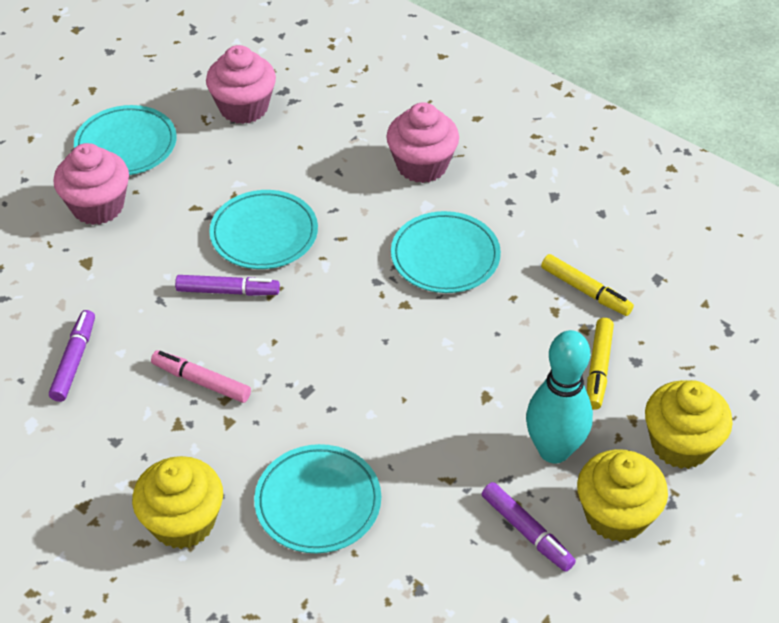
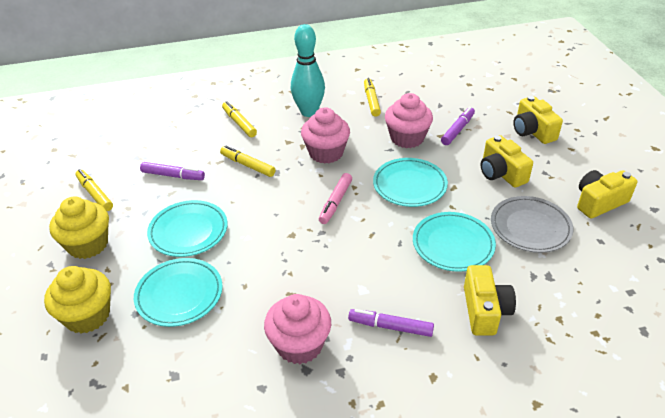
grey plate: none = 0 -> [491,196,573,253] = 1
yellow camera: none = 0 -> [464,265,516,336] [481,135,533,188] [513,96,563,144] [577,170,637,219] = 4
yellow cupcake: [132,456,223,549] [577,449,668,542] [645,380,733,469] = 3 -> [44,266,111,334] [49,196,109,259] = 2
yellow marker: [541,254,634,316] [587,318,614,410] = 2 -> [75,169,113,211] [220,145,276,177] [222,101,257,137] [364,78,381,117] = 4

